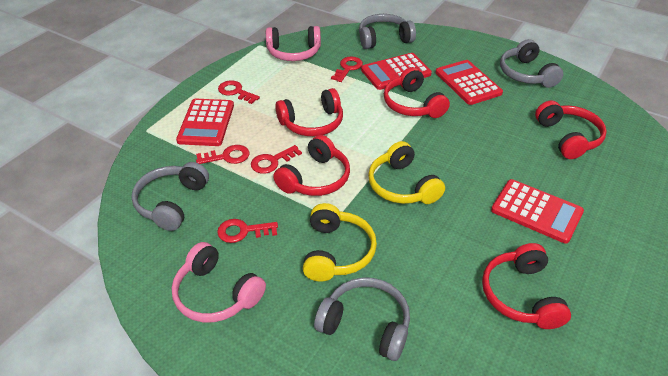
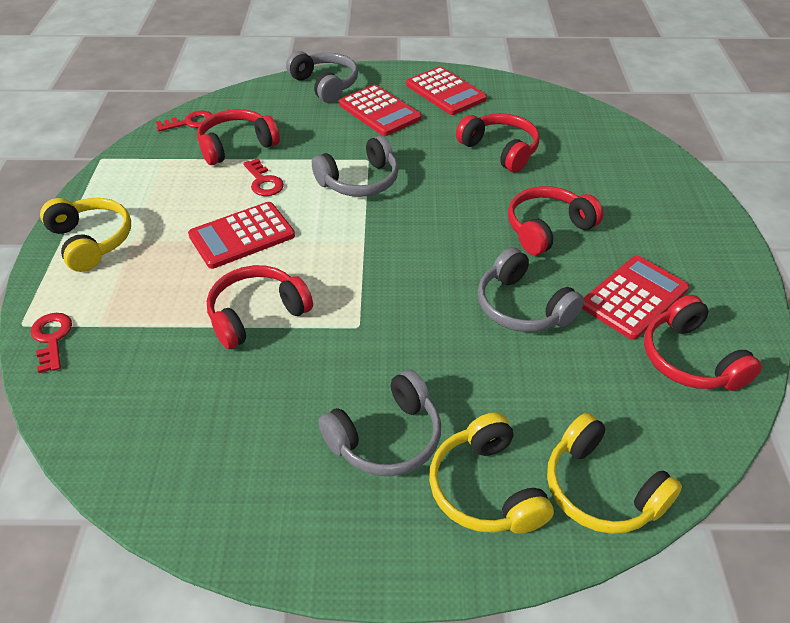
pink headphones: [172,242,266,322] [266,26,321,61] = 2 -> none = 0
red key: [196,145,250,164] [217,219,278,243] [218,80,260,104] [251,145,302,174] [331,56,363,82] = 5 -> [31,313,72,373] [156,111,213,131] [243,159,284,196] = 3
yellow headphones: [303,203,377,282] [368,141,445,204] = 2 -> [40,198,131,272] [429,413,554,534] [547,413,682,534] = 3

